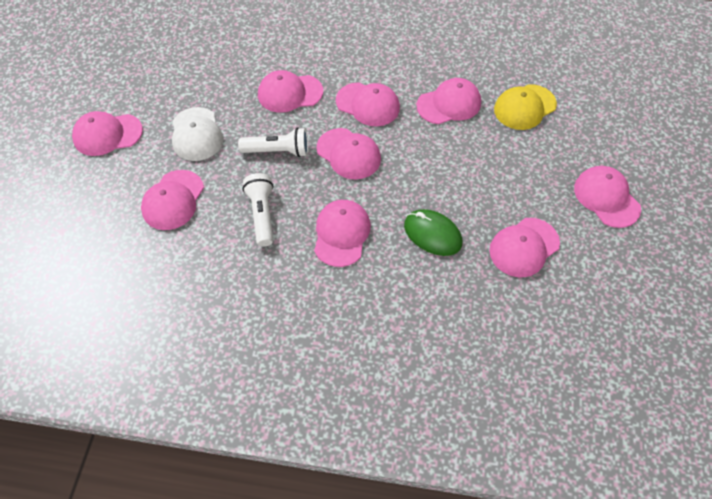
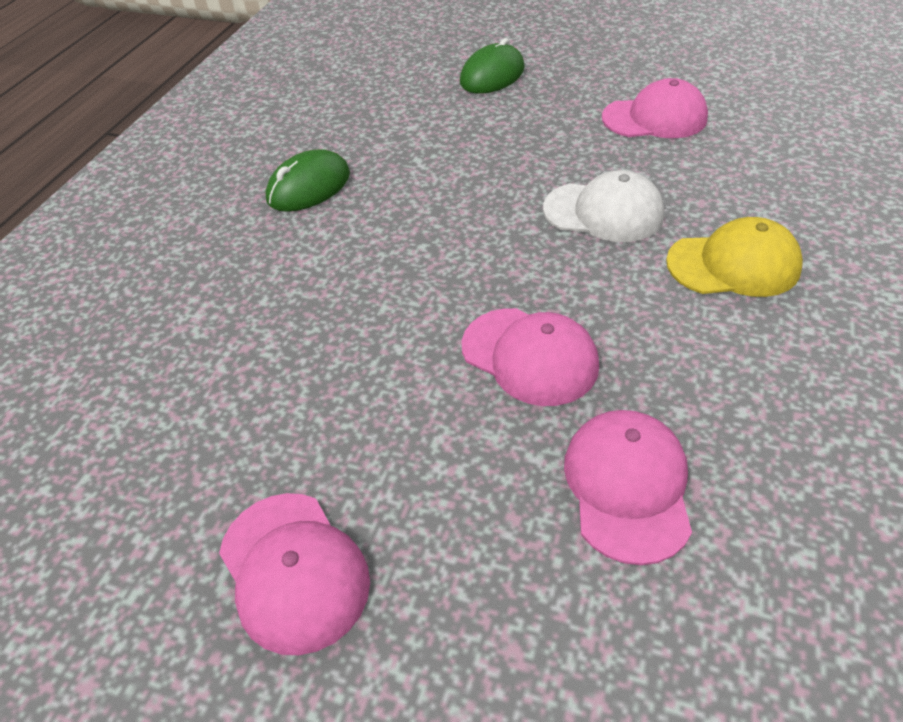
green mouse: [404,209,462,256] = 1 -> [265,149,350,212] [460,38,525,94] = 2
pink cap: [72,111,143,156] [141,170,204,230] [258,70,323,113] [314,200,371,267] [316,128,381,179] [336,82,400,126] [417,78,481,124] [489,218,560,277] [574,166,641,228] = 9 -> [219,493,370,655] [462,308,599,406] [564,410,692,565] [602,78,708,138] = 4
white flashlight: [238,127,308,157] [243,173,274,247] = 2 -> none = 0

